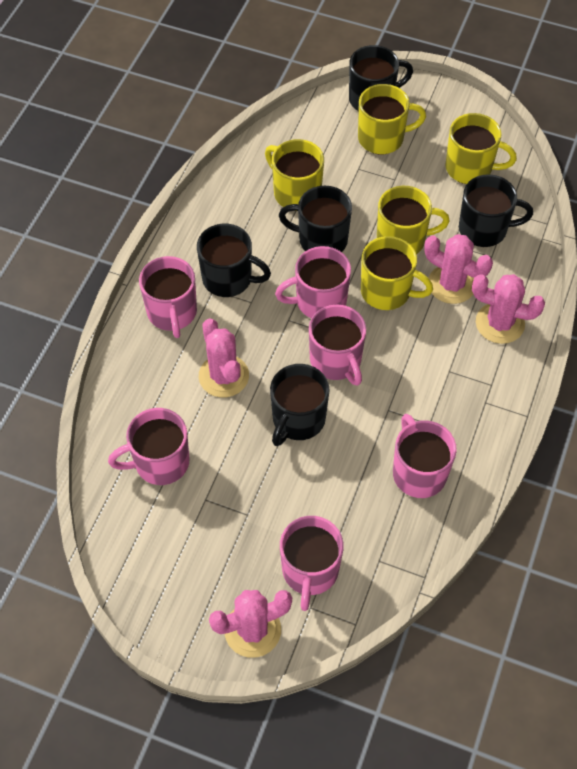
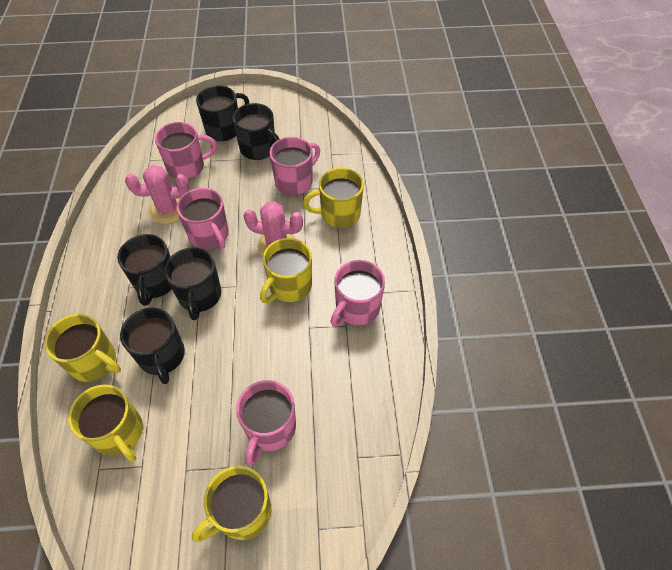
pink cactus: [199,318,249,397] [209,590,292,658] [424,234,493,304] [472,274,545,344] = 4 -> [125,165,189,224] [243,201,303,257] = 2
pink mug: [108,408,189,485] [139,256,197,338] [275,246,351,318] [280,516,344,611] [309,305,366,386] [393,414,457,498] = 6 -> [155,122,217,179] [176,188,229,249] [236,380,296,465] [269,137,320,196] [330,260,385,327] = 5

